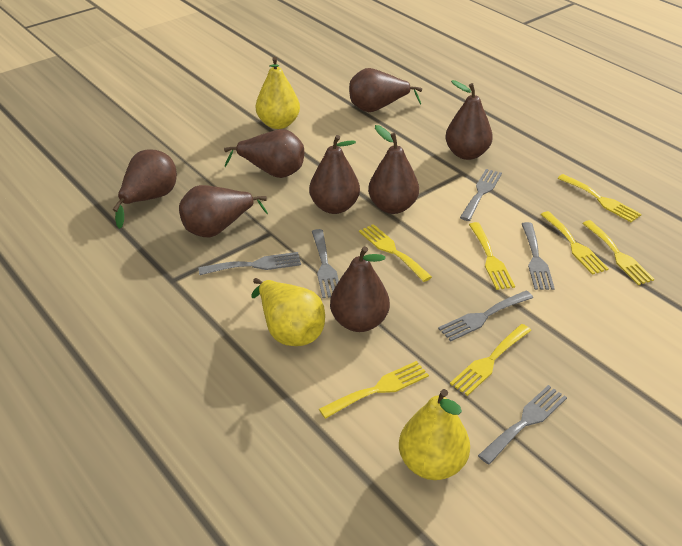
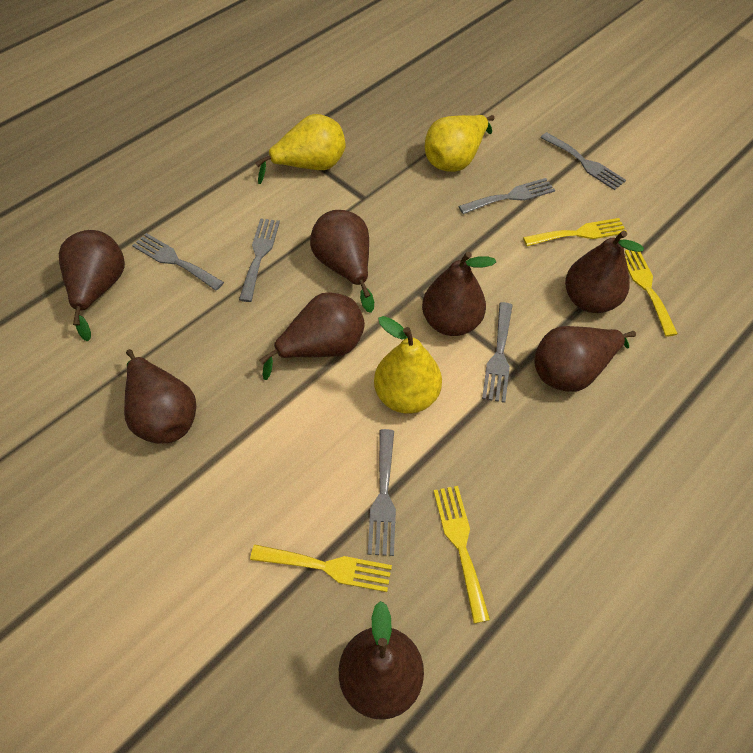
yellow fork: [319,361,429,419] [359,224,432,282] [450,324,531,396] [469,222,515,290] [540,211,609,275] [557,174,642,222] [582,220,655,285] = 7 -> [250,545,392,592] [434,486,490,623] [523,218,627,246] [625,250,678,337] = 4

